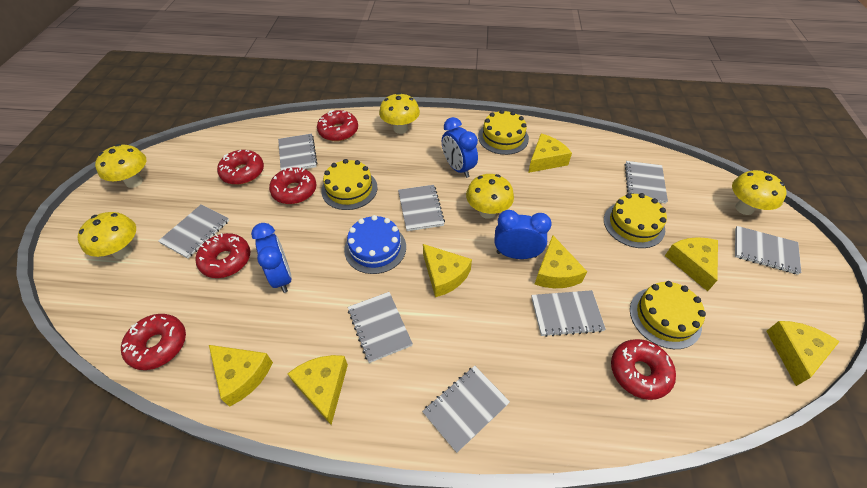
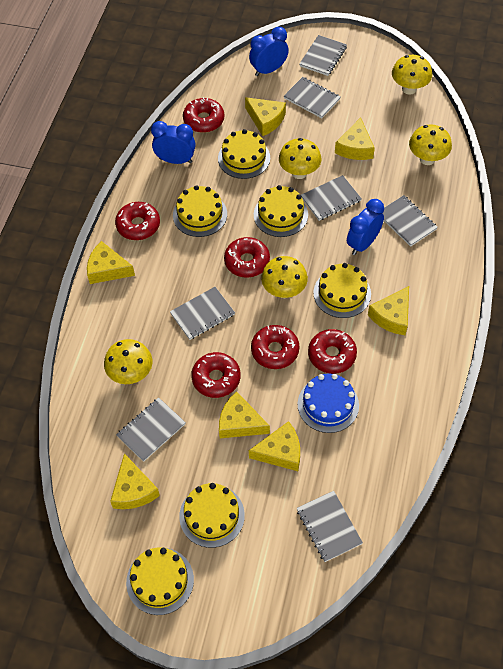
grey notebook: [158,204,229,259] [278,134,317,171] [348,292,413,363] [398,185,445,231] [422,366,510,453] [531,290,606,337] [625,161,668,204] [735,226,801,275] = 8 -> [116,397,186,462] [170,287,235,340] [284,77,340,118] [296,491,363,562] [300,35,347,76] [301,175,362,221] [383,195,438,247] = 7
yellow cake: [321,159,377,210] [478,110,529,155] [604,193,667,248] [630,281,706,349] = 4 -> [126,547,194,615] [173,185,227,237] [179,483,245,548] [218,129,270,179] [254,185,308,237] [313,263,371,318] = 6

